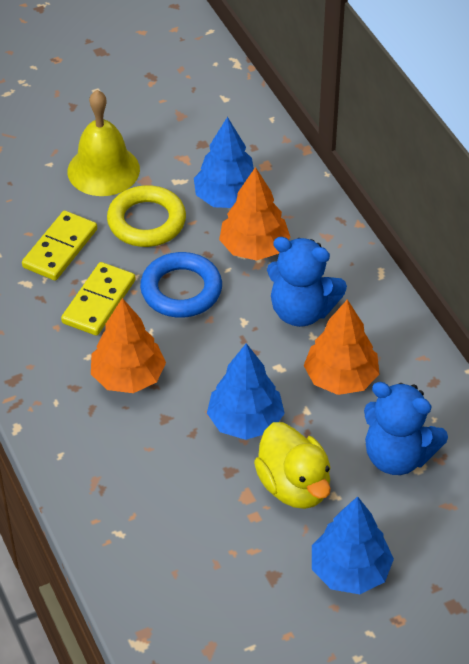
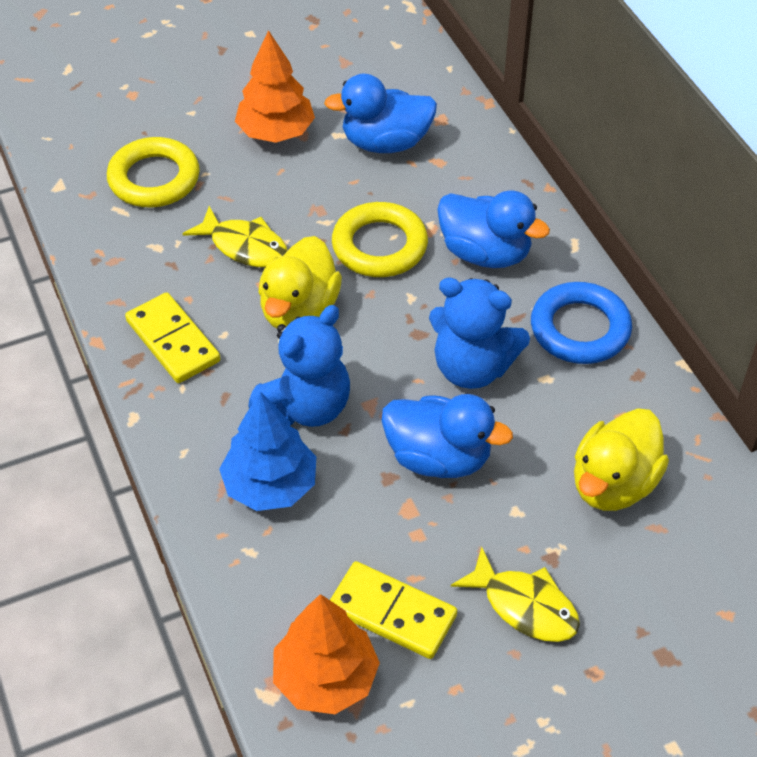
blue duck: none = 0 -> [324,74,437,153] [381,394,513,478] [437,190,550,268] = 3
blue tree: [194,117,254,208] [207,343,285,440] [312,496,394,594] = 3 -> [219,392,316,511] = 1
orange tree: [91,298,166,393] [219,167,290,261] [304,299,379,395] = 3 -> [235,30,315,143] [273,594,380,714] = 2
yellow bell: [68,90,140,196] = 1 -> none = 0
yellow duck: [254,422,331,509] = 1 -> [258,236,342,328] [574,408,669,511] = 2
yellow fish: none = 0 -> [182,206,287,267] [451,547,580,642] = 2
yellow ring: [107,185,186,247] = 1 -> [107,137,200,208] [332,202,428,277] = 2

